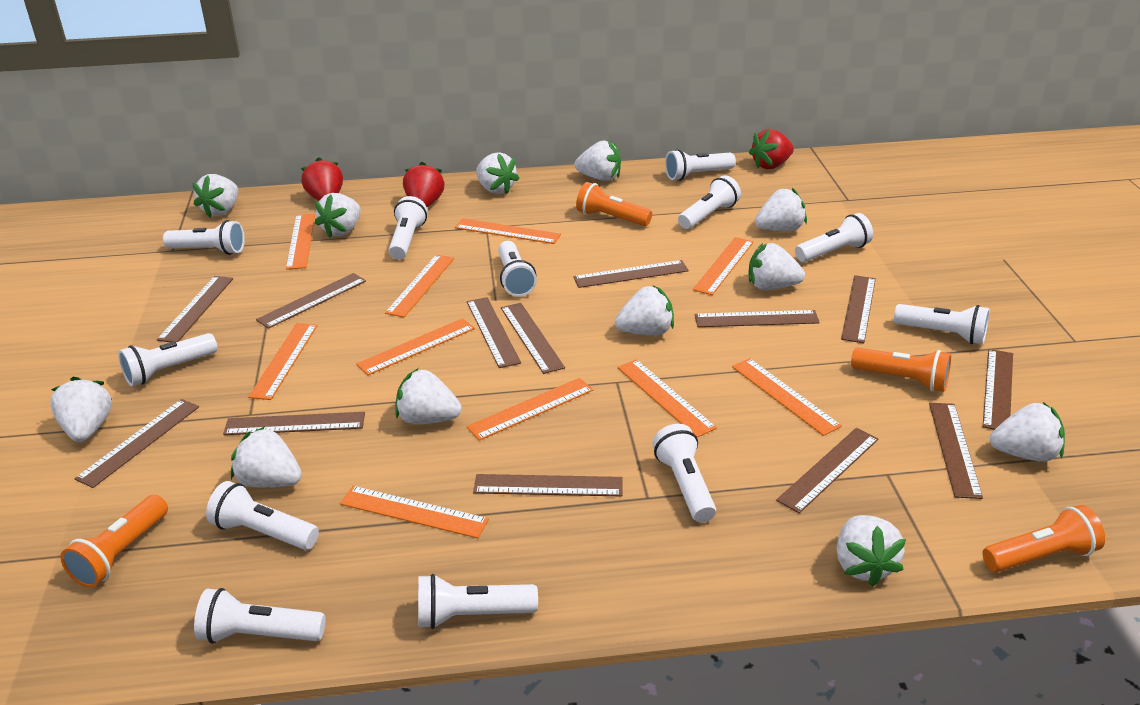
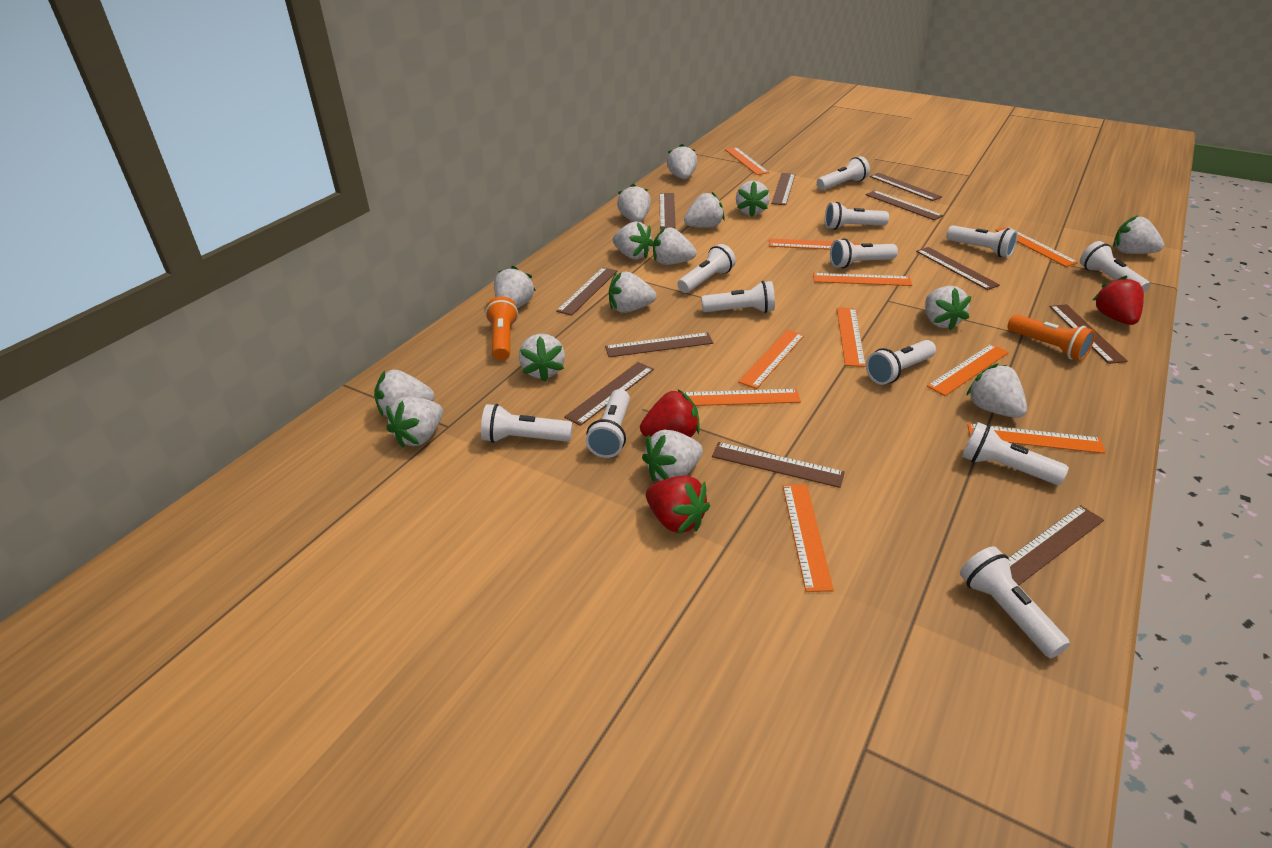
brown ruler: [74,399,199,488] [157,276,233,343] [223,412,365,435] [256,273,366,329] [467,297,521,368] [473,474,623,497] [501,303,565,374] [573,260,689,288] [695,310,820,327] [776,428,878,513] [841,275,876,343] [929,403,983,499] [983,349,1013,430] = 13 -> [556,267,617,316] [564,362,654,426] [605,332,713,357] [660,193,676,228] [712,442,845,488] [771,173,795,205] [866,190,943,220] [870,173,942,201] [916,247,1000,290] [1008,505,1104,585] [1050,304,1128,364] = 11
orange flashlight: [60,495,168,588] [576,182,652,226] [851,348,951,392] [982,505,1105,572] = 4 -> [485,296,518,361] [1007,314,1095,361] = 2
white strawberry: [50,377,112,442] [192,174,238,218] [231,426,302,488] [315,193,361,238] [395,368,462,424] [476,152,520,194] [575,140,621,181] [615,286,674,335] [748,243,805,290] [755,188,807,231] [837,515,906,587] [990,402,1065,462] = 12 -> [374,370,435,417] [386,396,443,448] [494,266,536,308] [519,334,565,382] [609,272,656,313] [613,222,654,259] [617,184,651,222] [642,430,703,481] [653,227,697,265] [667,144,697,179] [684,192,725,228] [736,181,770,217] [925,286,972,331] [966,363,1027,418] [1113,216,1164,254] = 15

